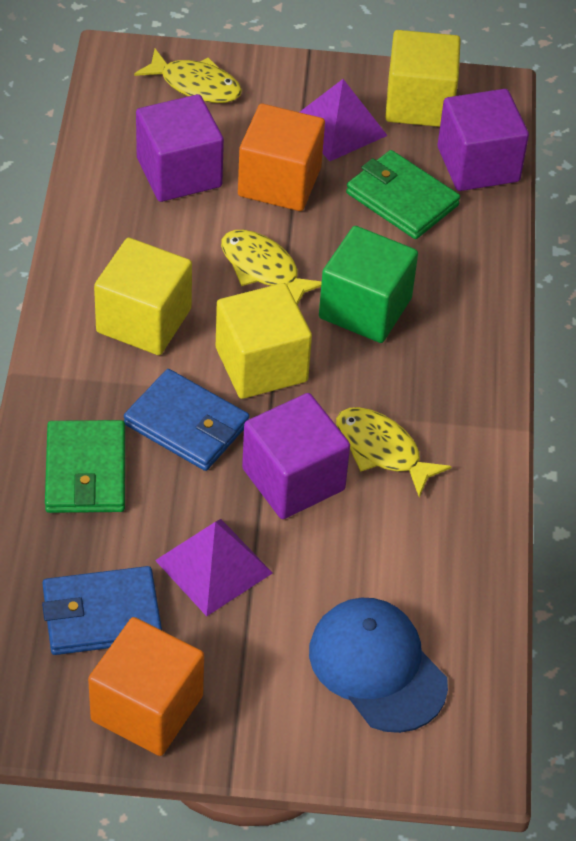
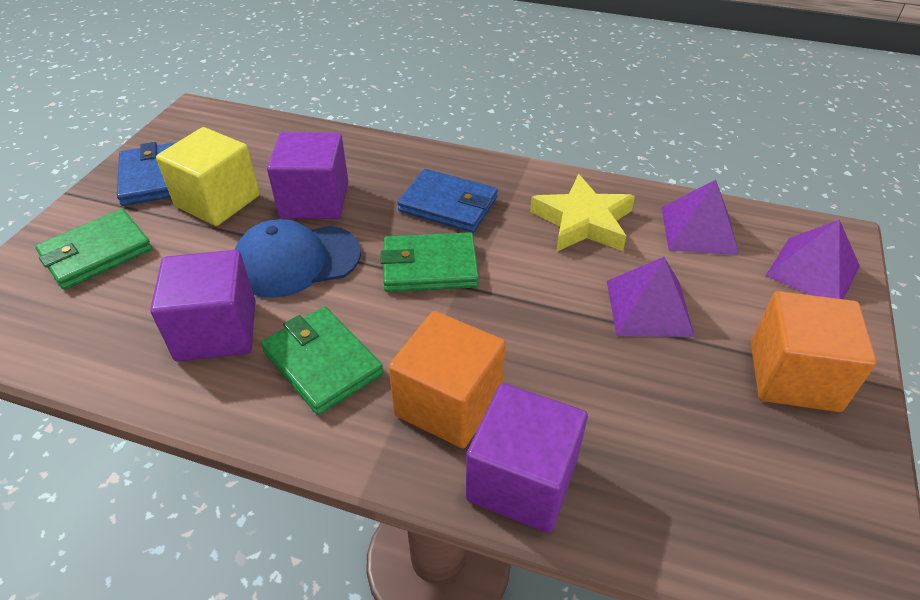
green cube: [319,226,418,343] = 1 -> none = 0
green wallet: [45,420,125,513] [346,150,460,239] = 2 -> [35,209,152,290] [261,307,384,415] [381,232,479,292] = 3
purple pyramid: [155,519,272,616] [300,79,388,161] = 2 -> [607,257,695,337] [661,180,739,255] [766,220,860,299] = 3
yellow cube: [94,238,192,355] [216,283,312,399] [385,30,461,127] = 3 -> [156,127,260,226] = 1
yellow fish: [134,49,242,103] [221,230,322,305] [336,407,452,497] = 3 -> none = 0
yellow star: none = 0 -> [530,174,635,252] = 1

